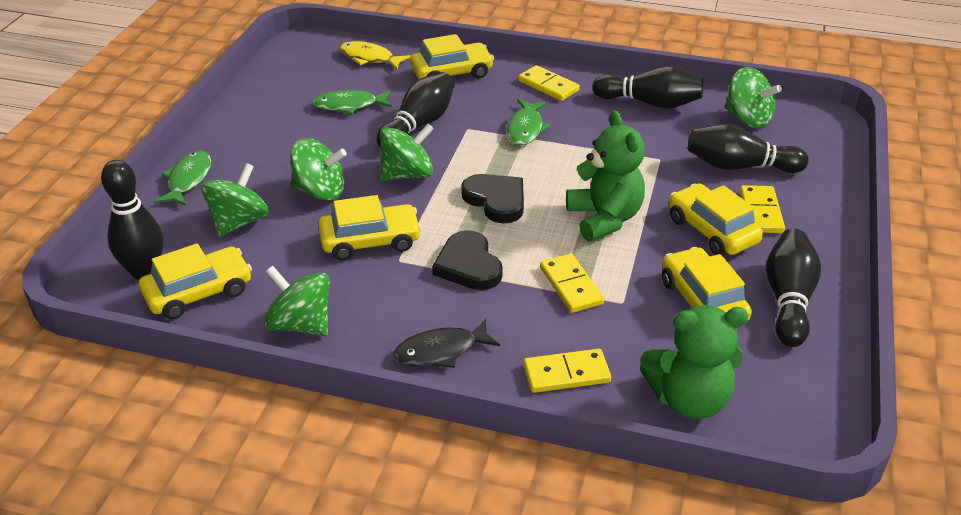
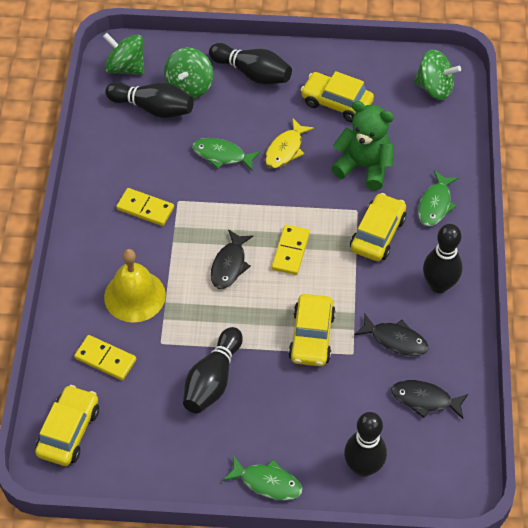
black fish: [394,319,500,368] = 1 -> [211,229,253,289] [354,314,429,356] [391,380,468,419] = 3
black heart: [432,230,503,290] [461,174,524,223] = 2 -> none = 0
green spinning top: [201,163,269,237] [264,266,330,336] [290,138,347,201] [380,123,434,181] [725,67,782,128] = 5 -> [103,33,144,75] [164,47,213,99] [414,50,461,100] = 3
green teddy bear: [566,110,645,242] [640,305,749,419] = 2 -> [331,101,394,190] = 1
yellow bell: none = 0 -> [104,249,166,323] = 1
yellow car: [139,243,252,320] [318,195,422,260] [410,34,494,79] [662,247,752,323] [669,183,763,256] = 5 -> [35,385,99,466] [288,294,336,366] [301,71,374,122] [350,193,406,261] = 4
yellow domino: [518,65,580,101] [524,349,611,393] [540,254,604,313] [740,185,785,233] = 4 -> [74,335,136,380] [116,188,174,226] [272,225,310,275] = 3

